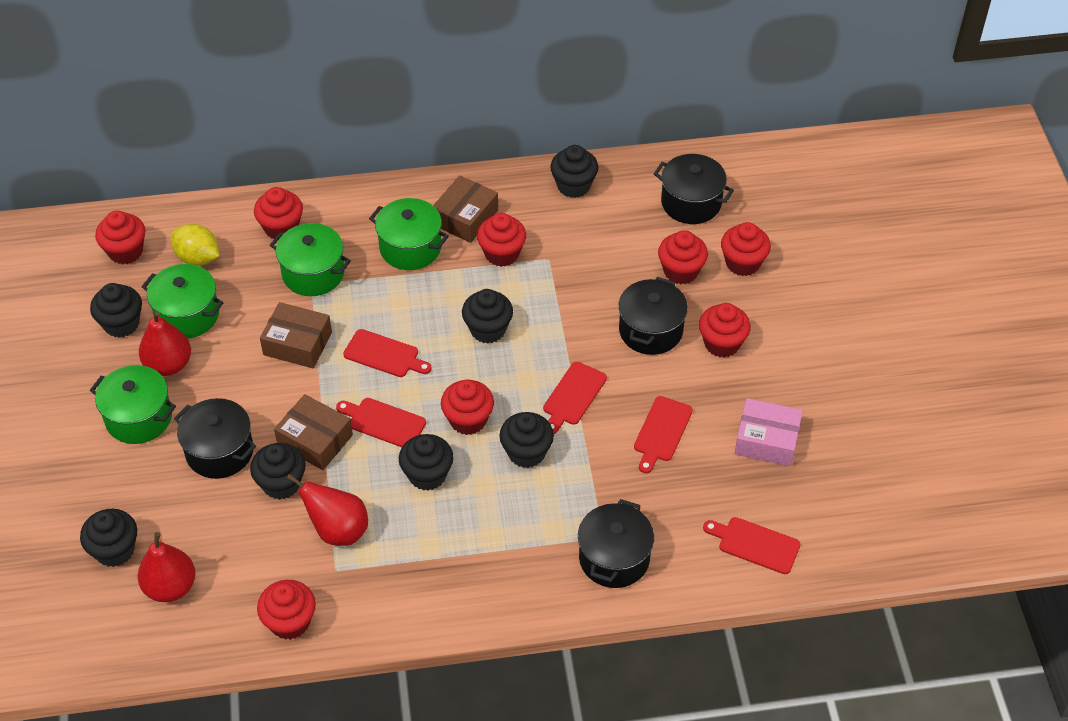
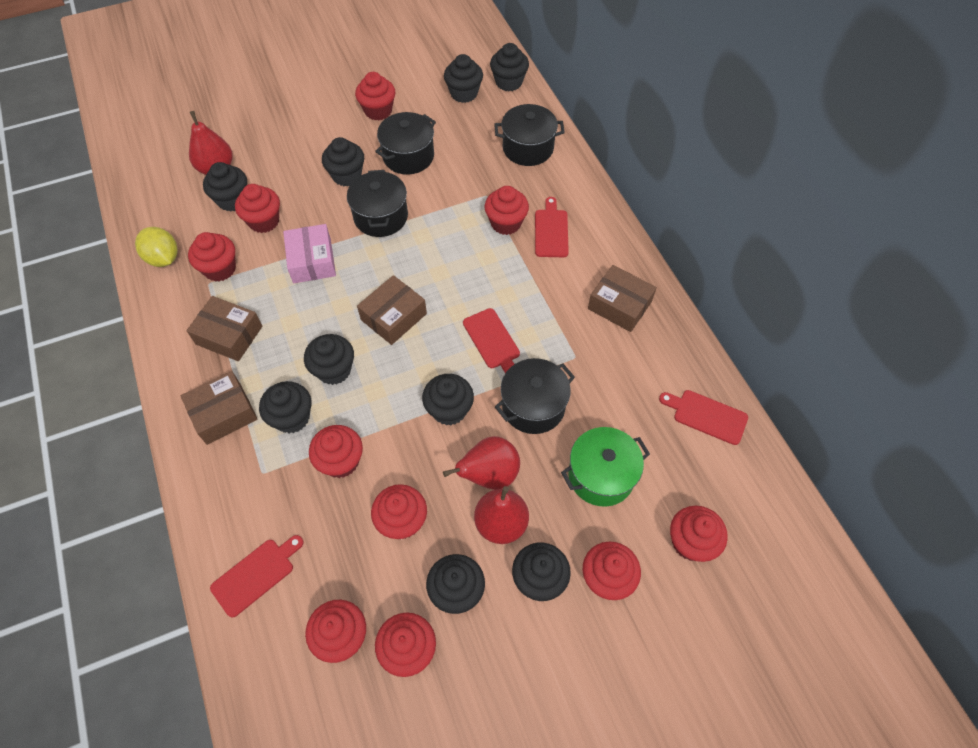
black cupcake: [80,509,137,567] [90,283,142,338] [250,443,306,500] [399,434,453,491] [462,289,513,343] [499,412,554,468] [550,145,599,198] = 7 -> [203,162,247,212] [259,381,312,433] [304,334,354,385] [322,137,364,187] [422,374,474,425] [426,554,485,614] [444,54,483,103] [490,43,529,91] [512,543,571,601] = 9
brown box: [260,302,332,368] [274,394,353,470] [433,175,498,243] = 3 -> [181,371,258,445] [186,296,262,361] [357,275,427,345] [588,265,657,332] = 4
green pot: [90,365,176,444] [142,264,224,339] [270,223,351,296] [369,198,449,270] = 4 -> [561,427,650,507] = 1
red cupcake: [95,211,145,264] [254,187,303,241] [257,580,316,640] [441,380,494,435] [477,213,526,267] [658,230,708,284] [699,303,751,358] [721,222,771,276] = 8 -> [188,232,236,282] [235,184,280,233] [305,600,366,663] [309,425,363,478] [355,72,395,120] [371,484,427,539] [375,613,436,677] [484,186,529,235] [583,542,641,600] [670,506,728,562] = 10
red cutting board: [336,398,426,447] [343,329,432,377] [543,362,607,434] [634,396,693,473] [703,517,801,574] = 5 -> [210,535,303,617] [463,308,520,373] [535,197,569,257] [659,390,748,445] = 4

